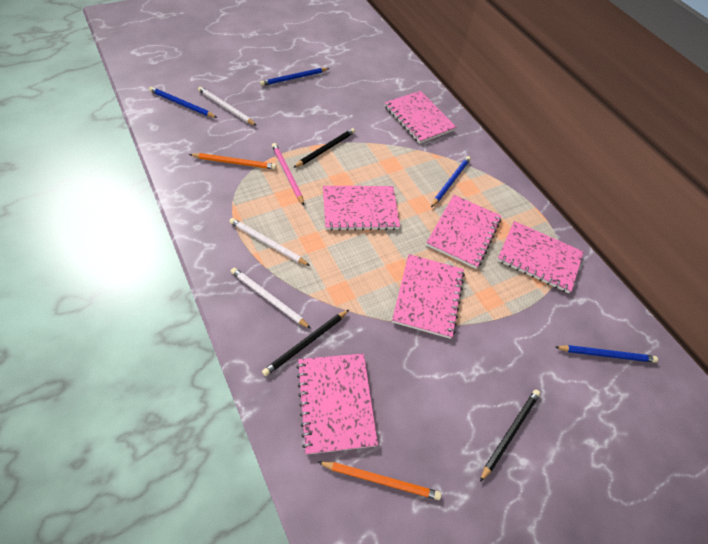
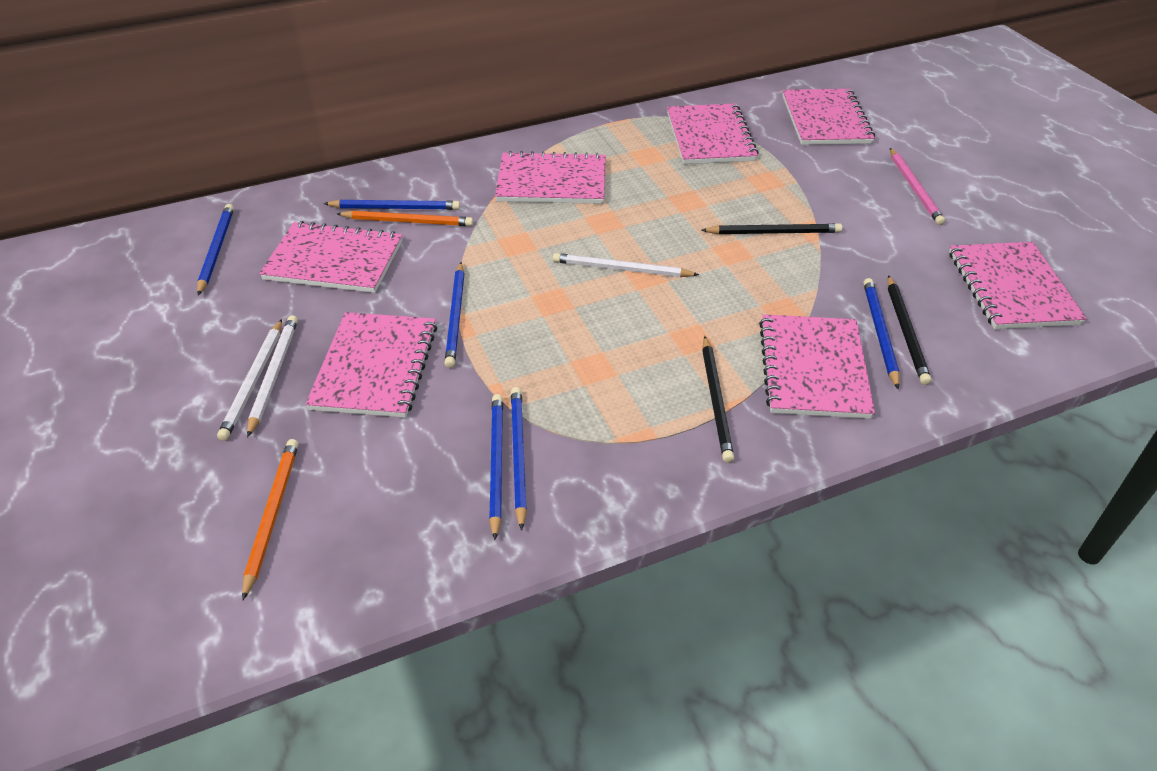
blue pencil: [149,87,217,118] [260,68,329,86] [431,156,471,207] [555,345,658,363] = 4 -> [197,204,234,296] [324,200,460,210] [445,262,465,368] [489,394,503,540] [511,387,527,531] [863,278,900,390] = 6
pink notebook: [296,353,378,455] [323,186,400,231] [385,91,457,144] [392,254,465,339] [426,195,502,269] [497,221,584,293] = 6 -> [259,221,402,293] [305,312,437,418] [495,151,606,204] [667,103,759,164] [759,314,875,419] [782,89,875,145] [949,242,1087,329] = 7

